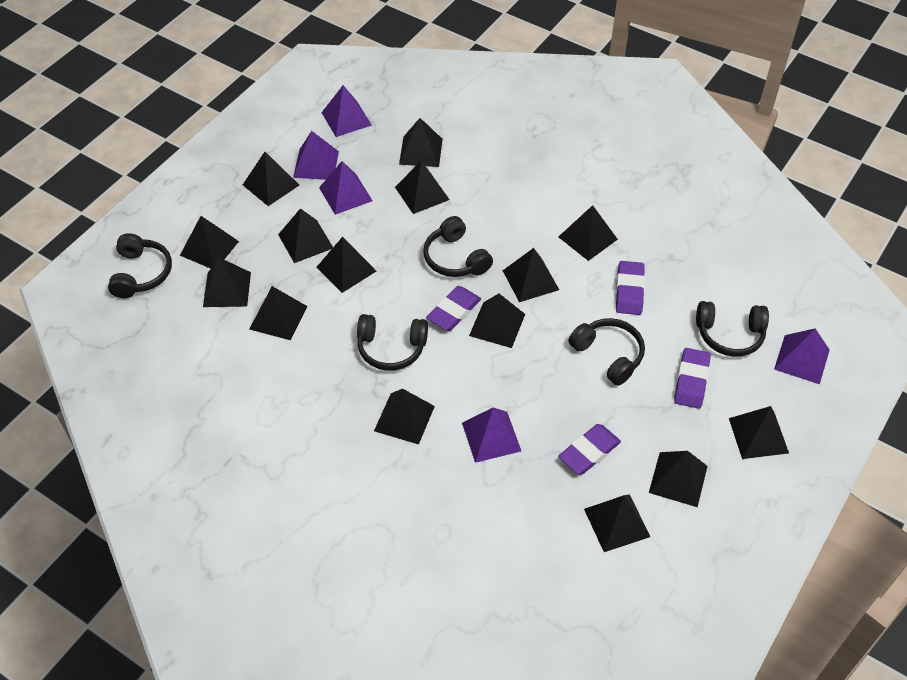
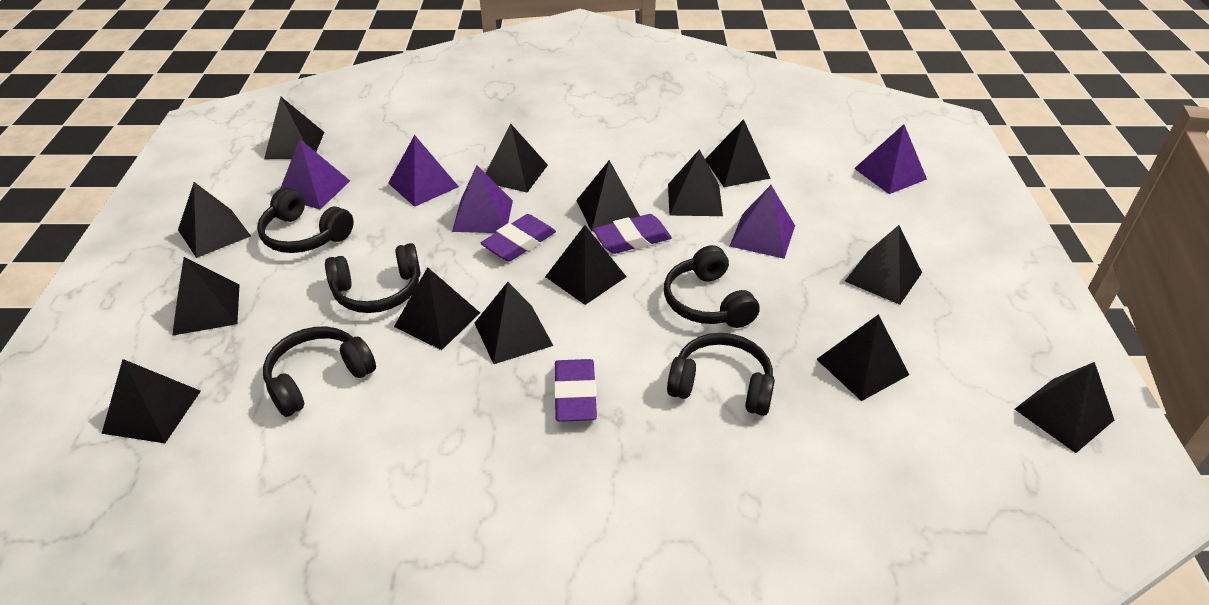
black pyramid: [180,216,239,268] [203,257,251,307] [243,152,299,206] [249,286,307,340] [278,208,333,263] [316,237,376,293] [374,389,435,445] [395,160,450,214] [399,118,443,167] [469,293,525,348] [503,248,559,302] [559,205,618,261] [584,494,650,552] [649,451,708,507] [729,406,789,459] = 15 -> [102,359,201,443] [172,257,240,336] [178,182,251,258] [264,97,324,159] [394,267,480,350] [475,282,553,364] [486,124,548,192] [545,225,627,305] [576,160,640,232] [668,149,723,216] [705,119,771,187] [816,314,909,401] [845,225,922,305] [1015,362,1114,453] = 14
purple eraser: [426,286,481,331] [558,424,621,474] [616,261,645,315] [674,348,711,409] = 4 -> [480,214,556,261] [554,359,597,422] [593,214,672,254] = 3

